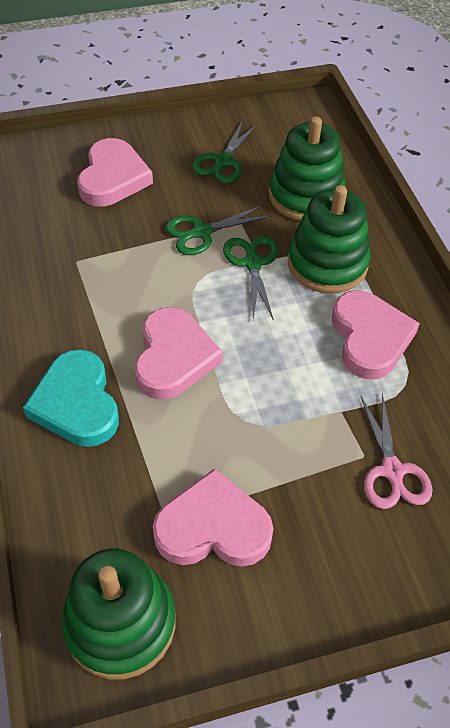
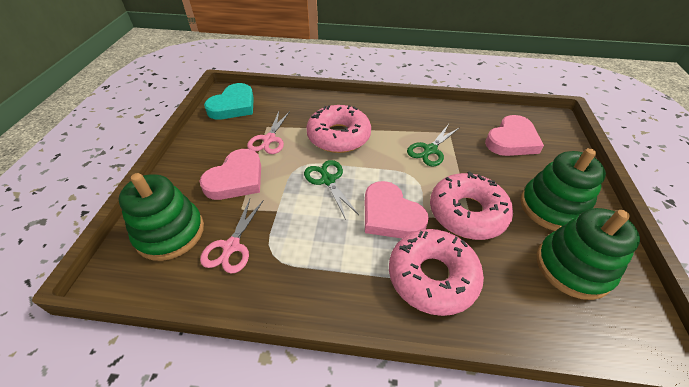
green scissors: [166,205,272,255] [192,120,258,183] [223,236,278,321] = 3 -> [304,160,359,220] [407,124,460,167] = 2
pink donut: none = 0 -> [306,105,371,153] [389,229,484,316] [430,171,513,240] = 3
pink heart: [77,138,153,207] [134,307,223,400] [153,468,274,567] [332,290,420,380] = 4 -> [199,149,261,200] [365,181,429,238] [485,115,544,156] = 3
pink scissors: [361,393,433,509] = 1 -> [200,199,264,274] [247,111,290,154] = 2

